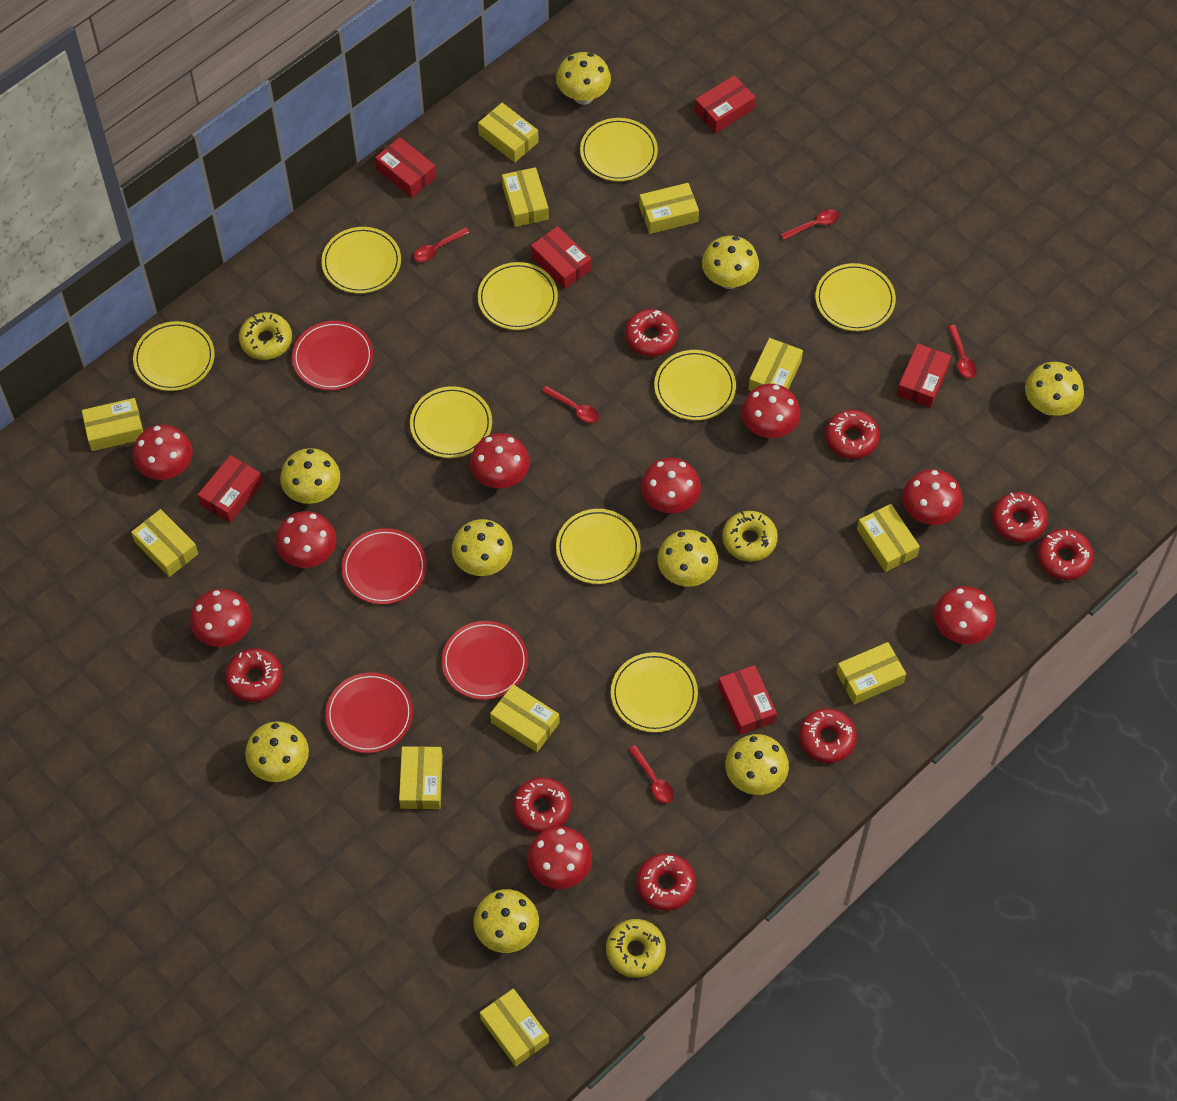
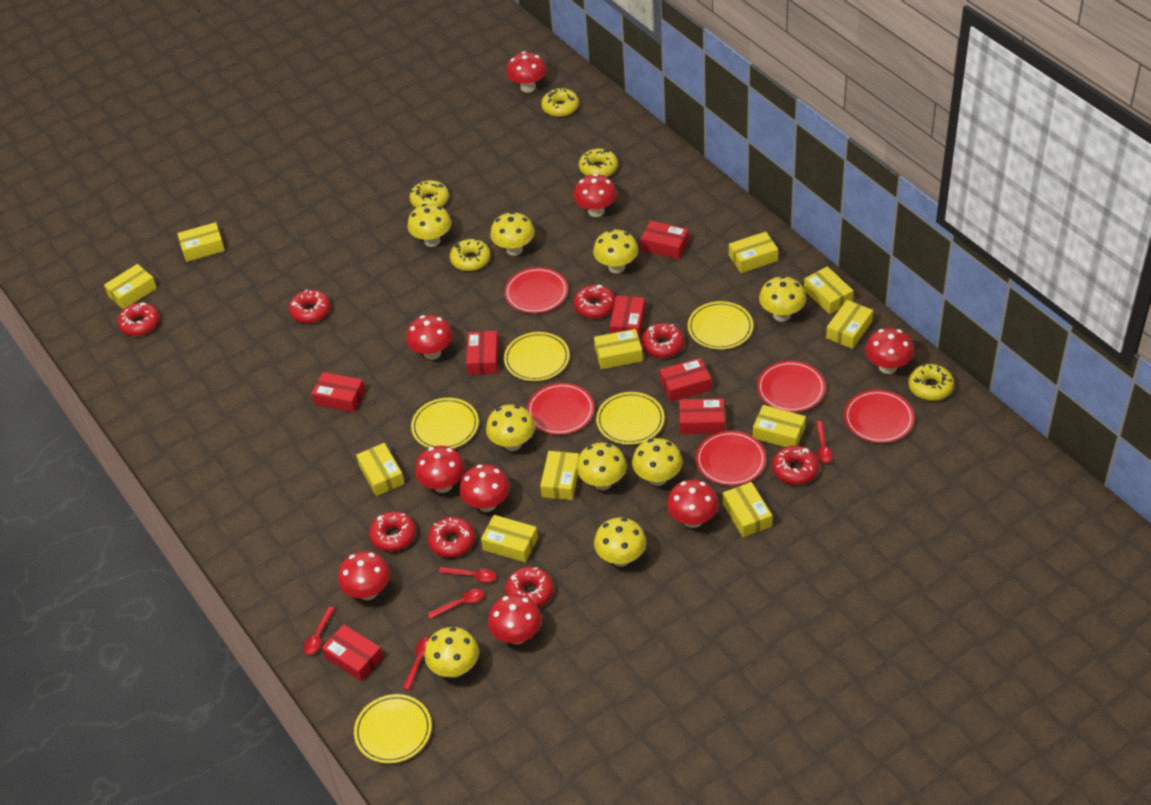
red box: [198,455,262,523] [375,137,436,198] [531,226,591,289] [695,75,756,133] [718,665,777,735] [897,343,951,408] = 6 -> [312,372,365,412] [322,624,383,682] [466,331,499,375] [610,296,645,339] [641,220,689,259] [660,358,711,402] [679,398,725,434] = 7
red plate: [292,321,373,390] [325,672,413,753] [342,528,427,605] [442,621,528,700] = 4 -> [505,267,568,313] [527,383,594,435] [696,431,766,486] [757,361,826,412] [844,390,914,443] = 5
yellow donut: [239,312,292,360] [606,919,666,978] [722,511,778,562] = 3 -> [410,180,449,208] [450,239,491,271] [541,88,579,117] [579,148,618,177] [908,364,954,401] = 5
yellow plate: [133,321,215,391] [321,227,401,294] [410,386,492,458] [478,262,558,330] [556,509,641,584] [580,118,658,182] [611,652,698,733] [654,350,736,420] [815,263,896,331] = 9 -> [354,694,432,764] [411,398,479,448] [504,332,570,381] [596,392,665,445] [688,301,753,350] = 5

